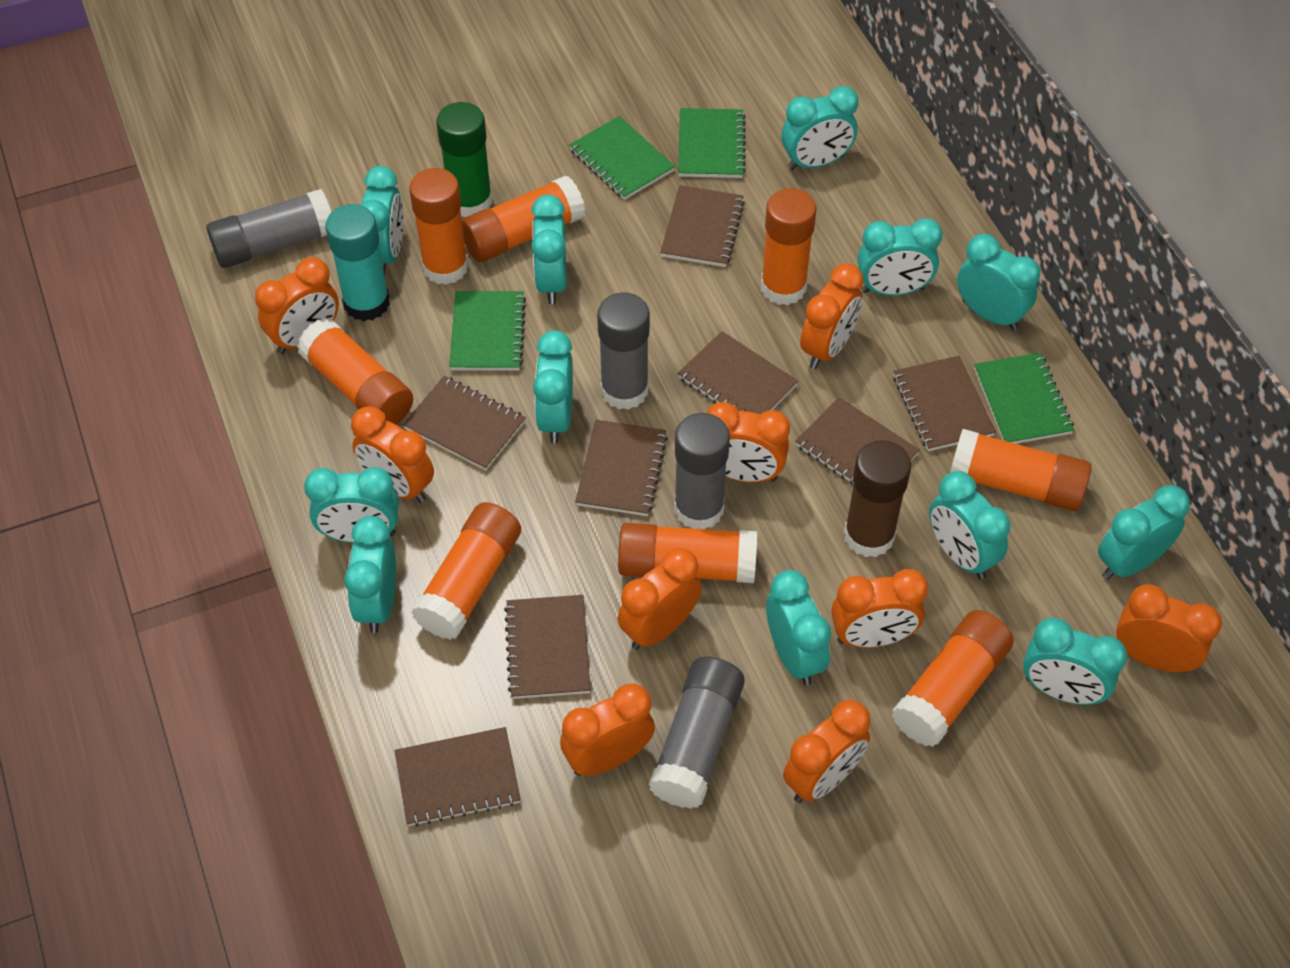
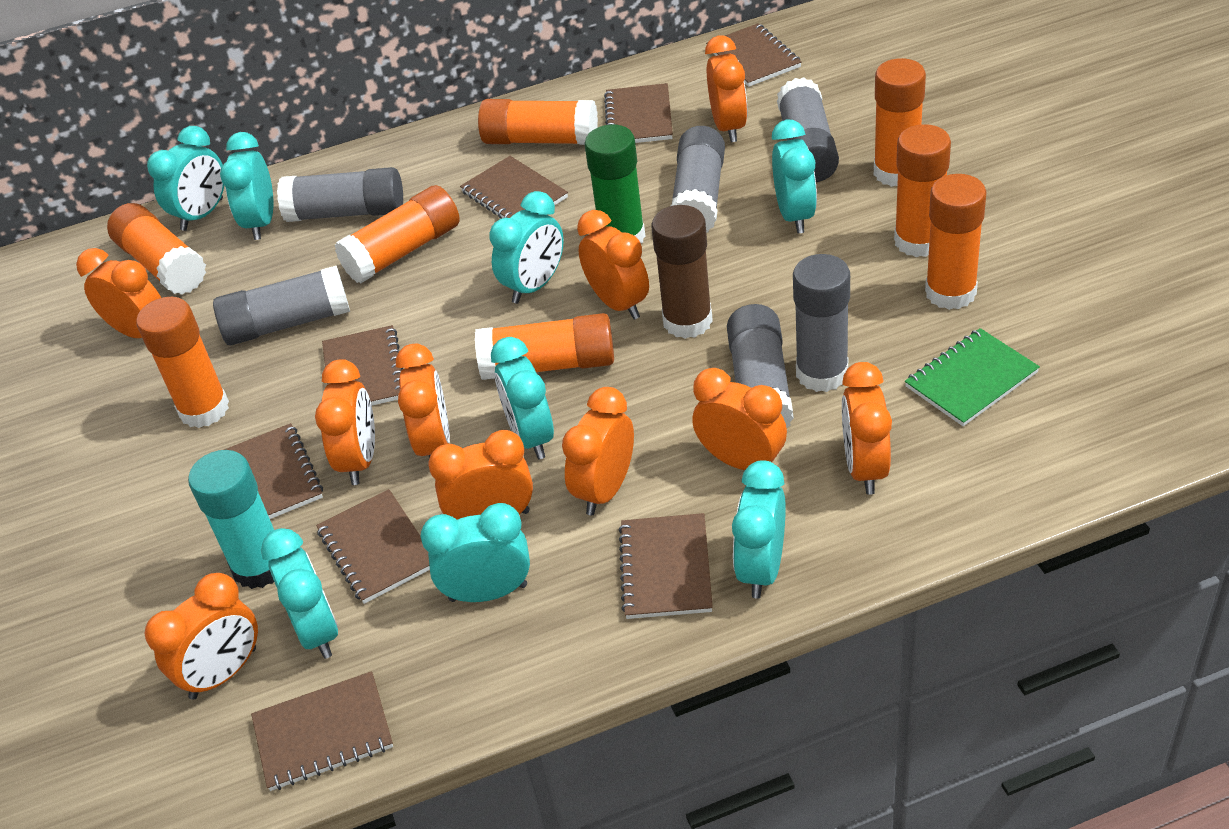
green notebook: [449,291,526,371] [569,116,675,200] [678,108,746,178] [974,353,1074,444] = 4 -> [905,328,1040,426] = 1
grey glue stick: [207,189,331,268] [597,292,650,410] [649,657,745,809] [674,413,730,529] = 4 -> [213,266,350,345] [277,167,403,222] [670,126,725,233] [727,304,794,428] [777,77,839,182] [793,254,850,392] = 6
orange clock: [255,257,339,354] [351,406,434,503] [560,684,655,776] [618,548,702,650] [706,402,790,483] [783,700,870,803] [800,263,864,369] [831,569,928,648] [1116,584,1222,673] = 9 -> [76,248,161,338] [145,573,258,699] [315,359,375,485] [396,344,450,458] [429,430,533,520] [562,387,634,515] [577,210,649,319] [692,368,787,470] [705,35,748,142] [842,362,892,495] = 10
turquoise clock: [304,467,399,543] [344,516,396,633] [361,166,403,275] [531,195,566,304] [533,330,573,444] [766,570,831,685] [781,86,858,170] [858,218,943,296] [929,471,1010,579] [957,234,1041,331] [1023,618,1127,705] [1098,485,1190,580] = 12 -> [147,126,224,231] [220,132,274,240] [261,528,338,659] [421,503,530,602] [489,191,564,304] [491,337,554,460] [732,460,786,599] [772,119,817,233] = 8

